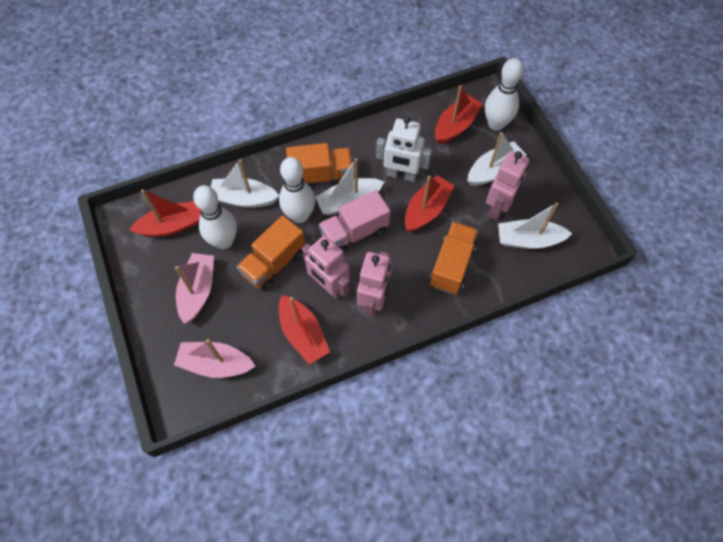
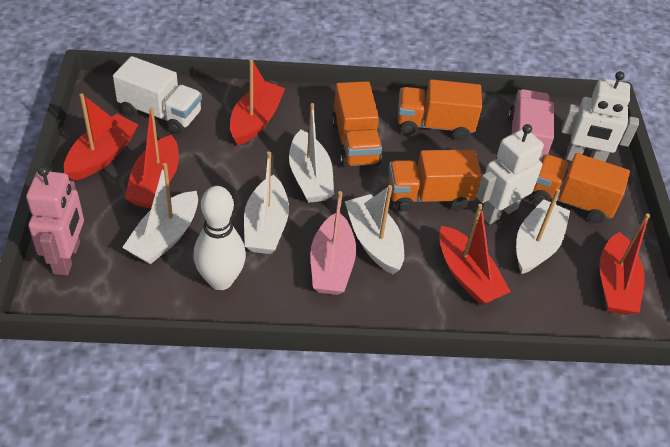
orange truck: [236,215,305,291] [286,143,353,185] [429,222,478,294] = 3 -> [332,81,382,167] [388,150,482,211] [398,79,482,140] [533,153,630,223] = 4
pink boat: [174,339,255,378] [175,253,214,324] = 2 -> [310,191,356,295] = 1
pink robot: [302,235,350,300] [357,252,392,317] [486,151,530,220] = 3 -> [26,166,84,276] = 1
red boat: [129,189,201,237] [279,295,330,364] [405,175,455,232] [435,85,483,144] = 4 -> [64,94,138,181] [125,107,179,209] [230,59,285,145] [439,204,511,305] [599,213,650,315] = 5
white boat: [211,159,279,208] [315,158,384,215] [467,132,527,186] [498,203,572,249] = 4 -> [122,163,198,264] [244,151,289,254] [289,103,334,203] [345,185,404,274] [516,189,570,274] = 5
white bowling pin: [193,185,237,249] [279,157,315,223] [485,58,524,131] = 3 -> [193,186,246,290] = 1
white robot: [376,116,432,182] = 1 -> [476,124,544,225] [561,71,639,162] = 2
white truck: none = 0 -> [113,56,202,134] = 1

